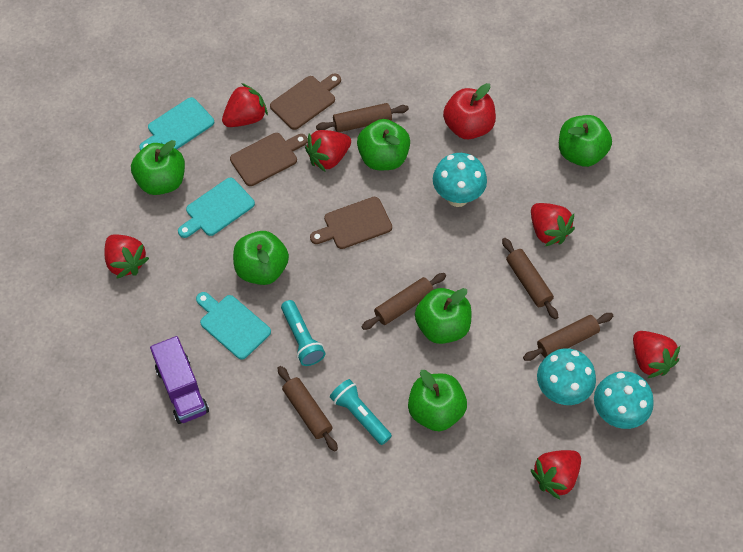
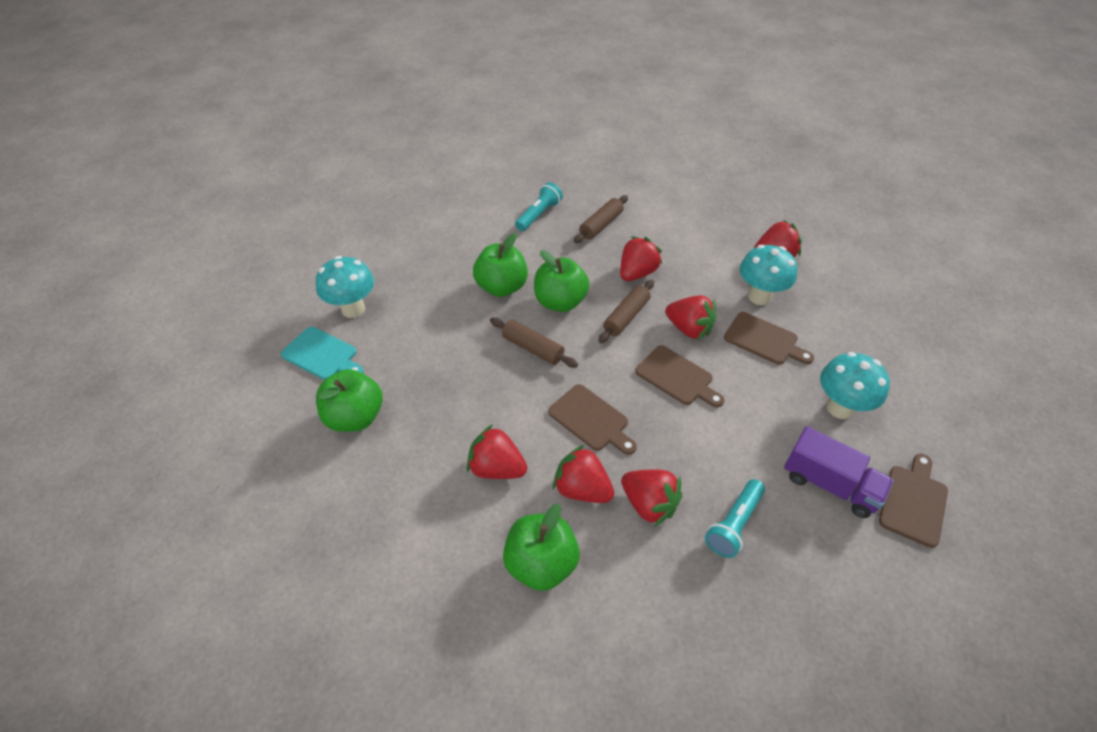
brown cutting board: [230,133,308,186] [270,74,341,130] [310,197,392,249] = 3 -> [548,384,637,455] [635,345,724,407] [724,312,814,365] [879,454,948,548] = 4
brown rolling pin: [278,366,338,451] [316,103,409,132] [362,273,446,330] [502,238,558,319] [523,313,613,361] = 5 -> [490,317,578,368] [574,195,628,243] [598,280,654,343] = 3
green apple: [131,140,185,195] [233,231,289,285] [357,119,410,170] [408,370,467,431] [415,288,472,344] [559,115,612,167] = 6 -> [316,369,383,432] [473,233,528,297] [503,504,580,591] [534,250,589,312] = 4
red apple: [443,83,496,139] = 1 -> none = 0
turquoise cutting board: [139,97,214,151] [178,178,255,238] [196,292,271,360] = 3 -> [281,327,364,380] = 1

